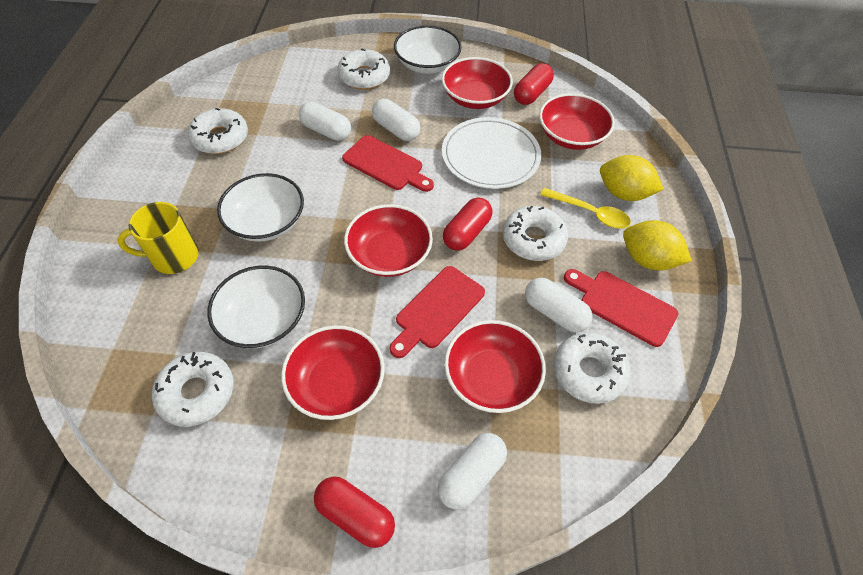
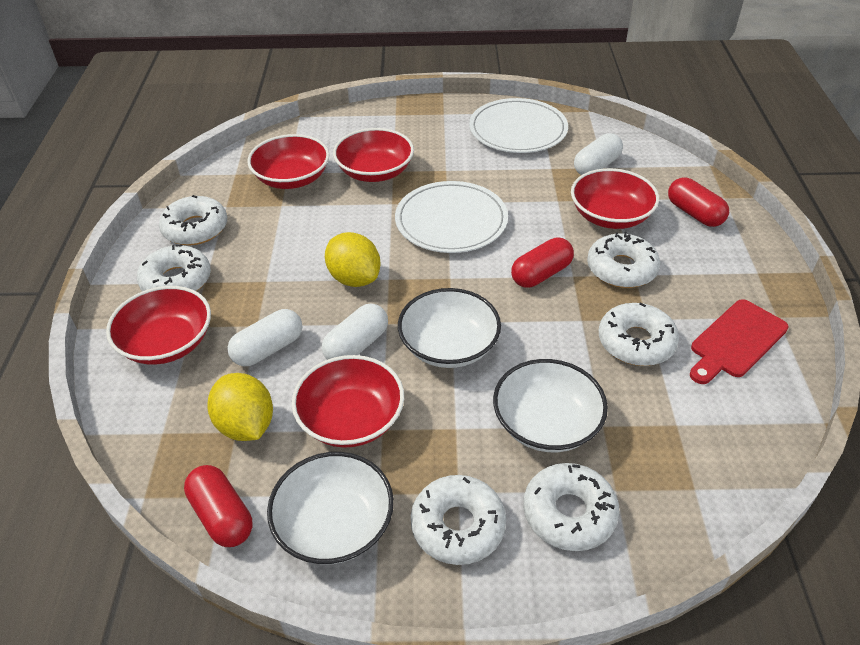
red cutting board: [342,135,434,192] [390,266,485,358] [564,269,678,347] = 3 -> [690,299,789,384] = 1
white capsule: [299,102,351,141] [372,99,420,141] [437,433,507,509] [525,278,593,333] = 4 -> [228,309,302,366] [322,304,388,360] [574,133,623,175] = 3
white donut: [152,352,234,427] [188,108,248,154] [337,48,390,90] [503,205,568,261] [554,332,631,404] = 5 -> [137,244,211,291] [159,195,227,245] [411,475,506,565] [523,463,619,551] [587,232,660,288] [599,302,679,366] = 6
white plate: [442,117,541,189] = 1 -> [395,181,508,253] [469,98,568,153] = 2
yellow mug: [117,202,199,274] = 1 -> none = 0
yellow spoon: [540,188,631,229] = 1 -> none = 0

